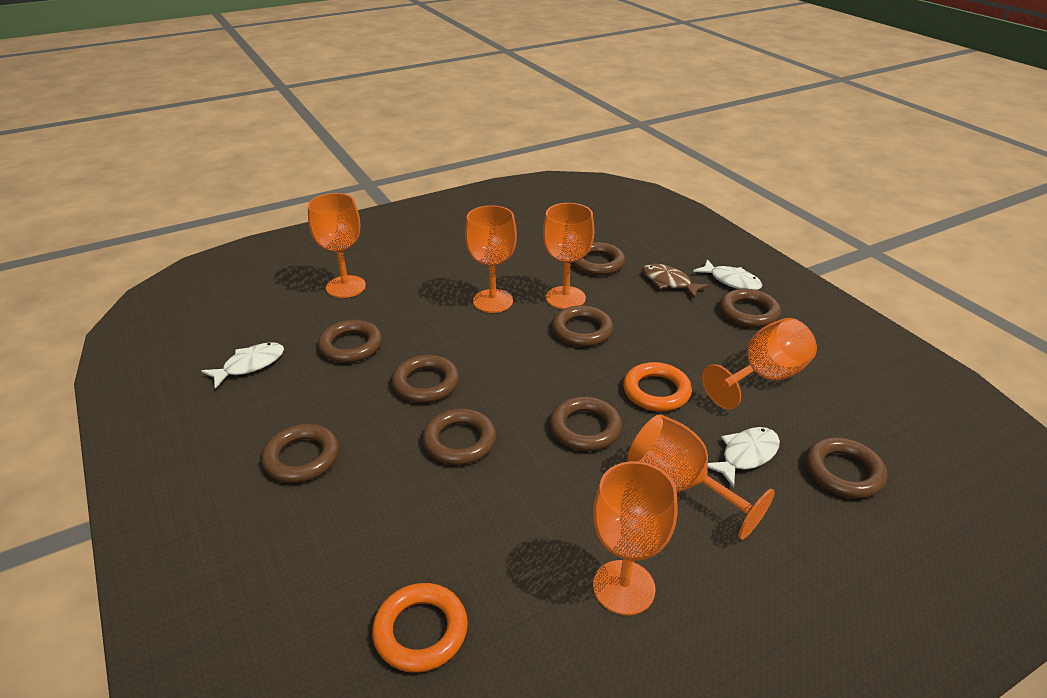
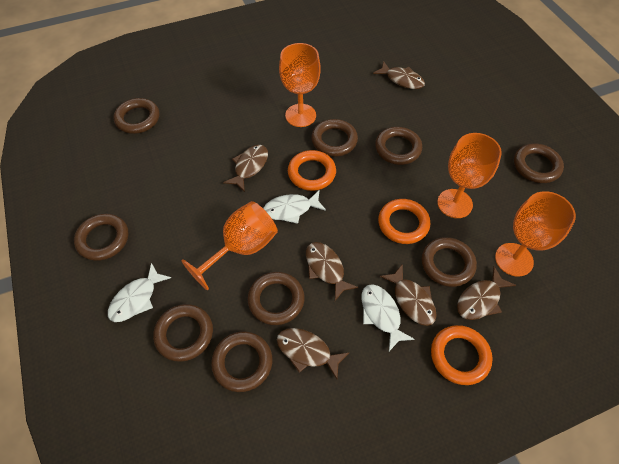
brown fish: [643,264,709,298] = 1 -> [223,145,268,192] [277,328,350,379] [306,242,358,301] [373,61,425,89] [380,264,437,326] [457,267,516,320] = 6
orange goblet: [308,193,366,298] [465,205,517,313] [543,203,594,309] [593,461,678,615] [628,414,775,540] [702,318,817,409] = 6 -> [181,201,278,290] [279,43,321,127] [437,133,502,218] [495,191,576,276] = 4
orange ring: [372,583,468,673] [623,362,692,412] = 2 -> [288,150,336,191] [378,199,430,244] [431,325,493,385] = 3

